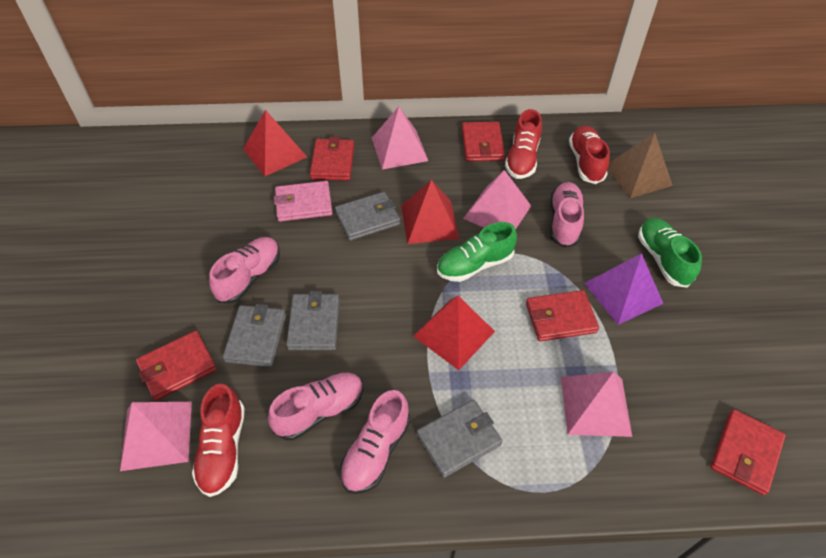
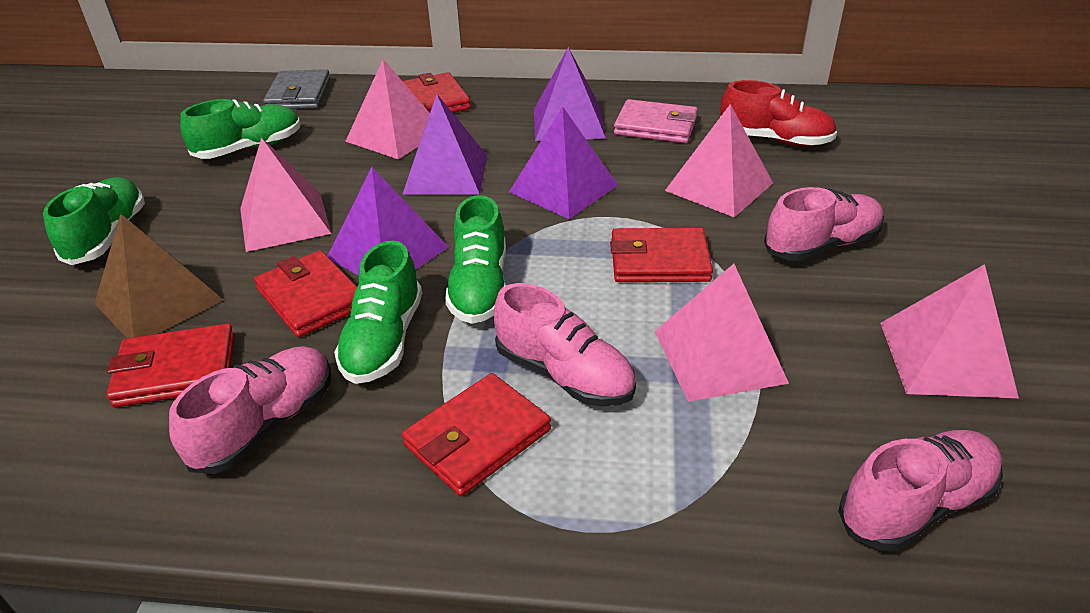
green shoe: [437,222,517,282] [638,218,702,288] = 2 -> [43,177,145,265] [180,99,301,159] [334,241,422,384] [445,195,506,324] = 4
grey wallet: [223,304,286,367] [286,291,340,351] [335,192,400,241] [417,399,503,478] = 4 -> [263,69,330,109] = 1
pink pyramid: [120,402,192,471] [372,107,428,170] [463,170,531,229] [561,372,632,437] = 4 -> [240,137,331,252] [346,59,430,159] [654,264,789,402] [665,104,773,217] [881,264,1019,398] = 5
purple pyramid: [584,253,663,325] = 1 -> [327,167,448,276] [403,94,487,195] [509,107,618,219] [534,47,606,141] = 4
red pyramid: [243,110,307,176] [401,180,459,244] [413,296,495,370] = 3 -> none = 0
red shoe: [192,384,245,497] [505,109,542,179] [569,125,610,184] = 3 -> [720,80,837,146] = 1

